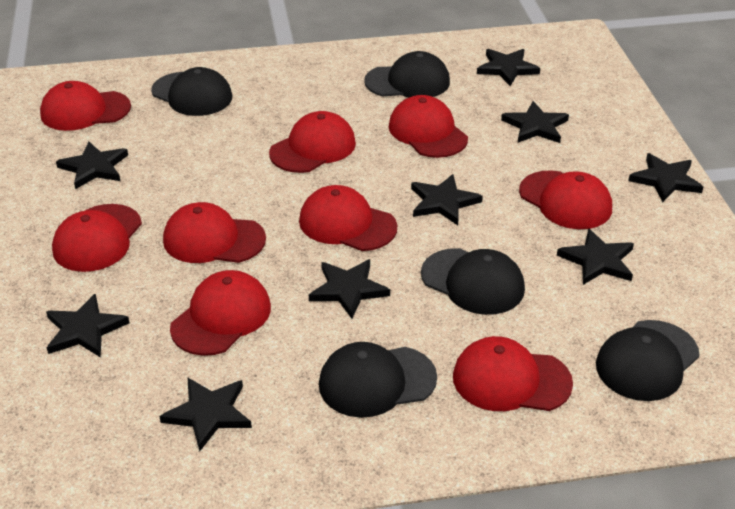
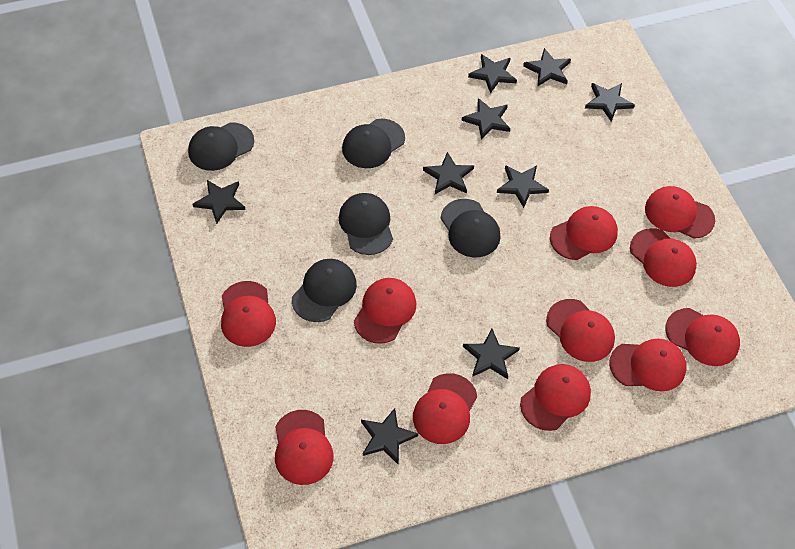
red cap: [40,81,131,131] [52,204,142,272] [163,202,266,263] [170,270,271,356] [269,111,356,173] [299,185,397,251] [389,95,468,158] [453,336,573,411] [519,170,612,229] = 9 -> [221,281,276,347] [275,410,334,485] [354,278,416,344] [413,373,477,444] [520,364,591,431] [546,299,615,362] [550,206,618,260] [609,339,686,391] [630,228,697,287] [645,186,715,239] [665,308,740,366] = 11

